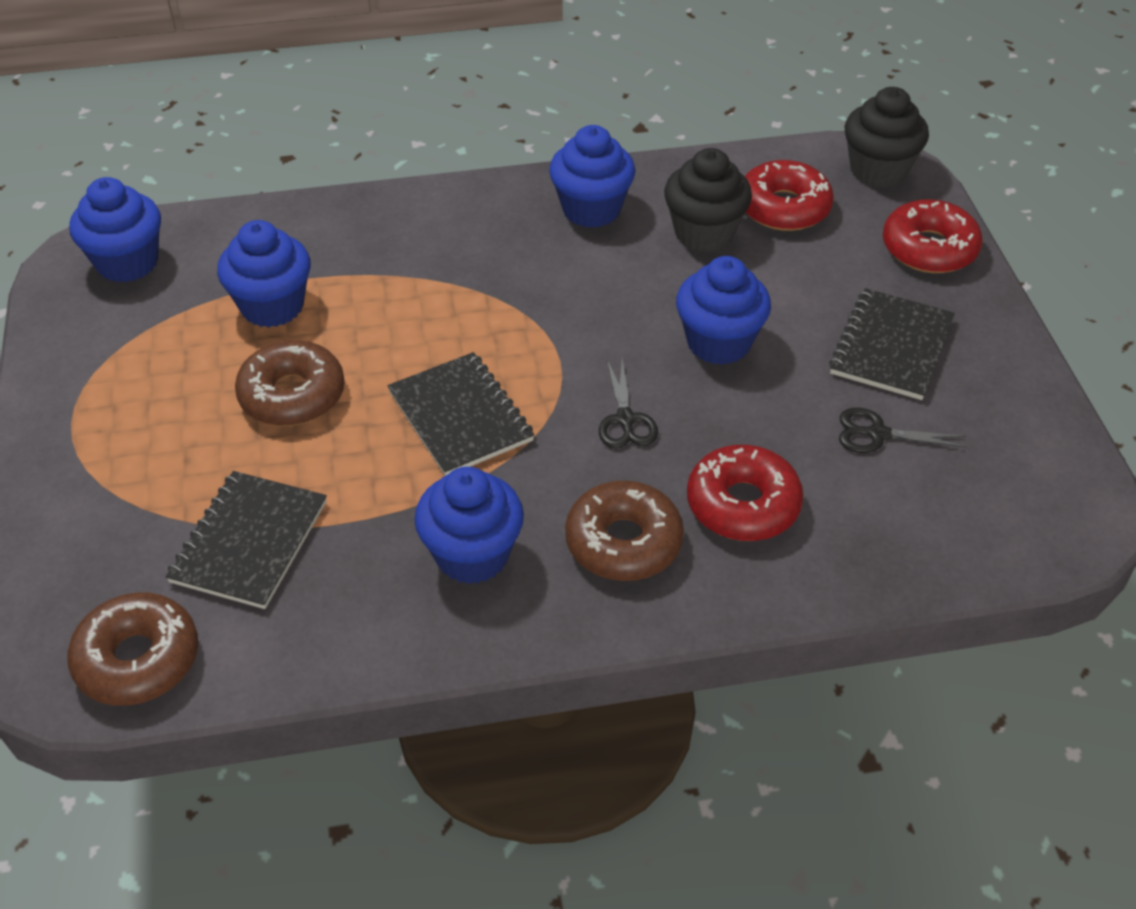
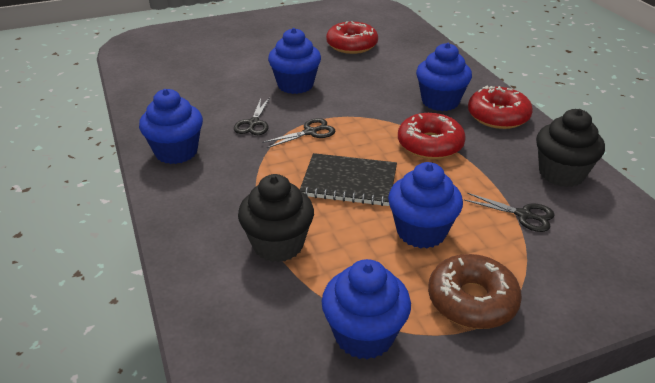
black notebook: [165,471,327,609] [387,352,535,476] [829,288,955,400] = 3 -> [300,153,397,206] = 1
black scissors: [599,359,658,448] [839,408,967,453] = 2 -> [234,97,270,135] [262,118,335,148] [464,193,555,232] = 3
brown donut: [67,593,198,706] [235,340,345,426] [565,480,684,581] = 3 -> [428,254,522,329] = 1

